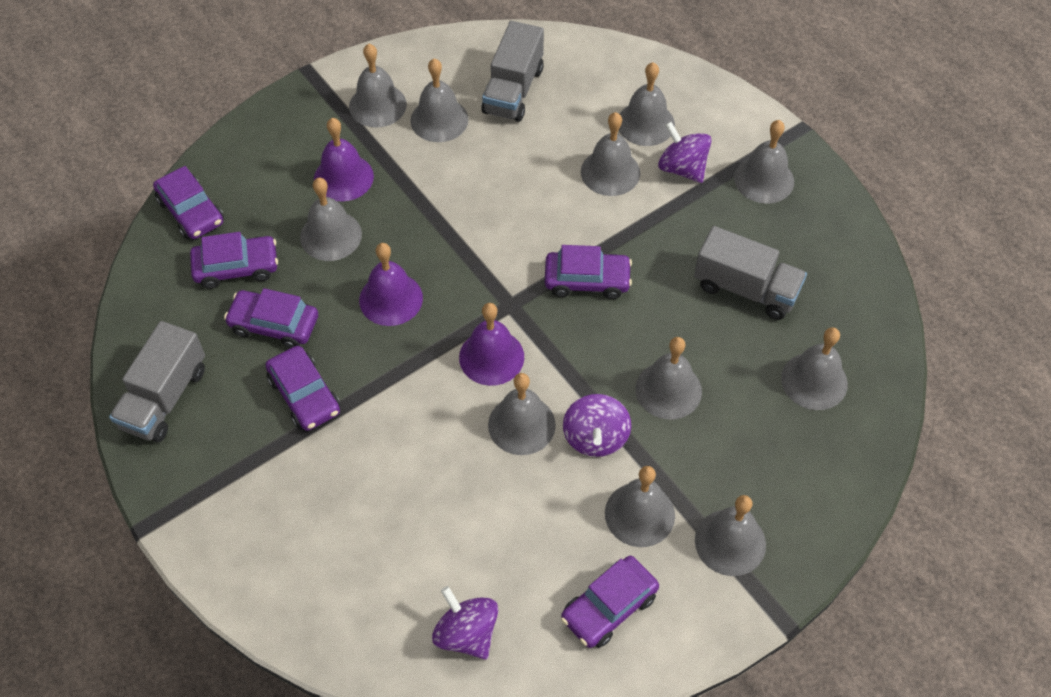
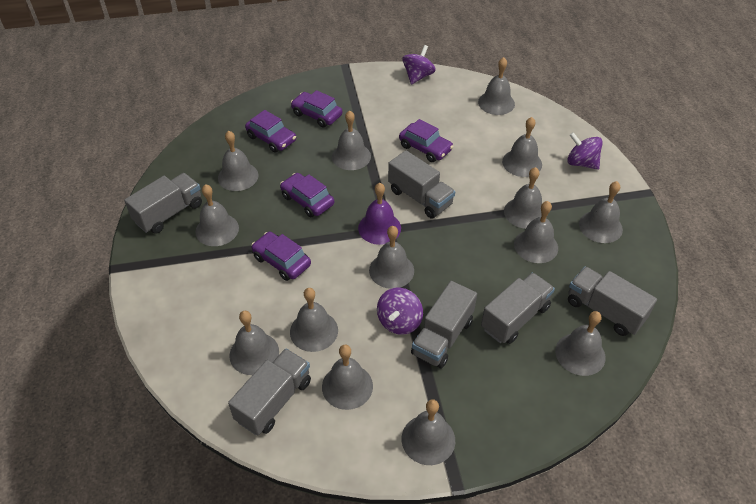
grey bell: [300,178,362,261] [349,44,407,128] [410,58,468,142] [488,373,556,455] [581,112,640,196] [605,466,675,547] [619,62,675,146] [636,337,702,419] [695,495,766,576] [734,120,794,204] [781,327,848,410] = 11 -> [195,184,239,246] [218,131,258,191] [230,311,279,375] [290,288,338,352] [322,344,373,410] [332,110,371,170] [369,226,414,289] [402,399,455,465] [478,57,515,115] [502,117,542,177] [504,167,542,229] [514,201,558,263] [555,311,606,376] [579,181,623,243] = 14
grey truck: [109,321,205,442] [481,21,544,122] [694,226,807,320] = 3 -> [124,173,202,234] [228,348,311,435] [388,150,455,219] [411,281,477,368] [481,272,555,344] [568,267,657,336] = 6
purple bell: [314,118,374,202] [359,243,423,326] [459,303,524,386] = 3 -> [358,183,401,245] = 1
purple car: [153,166,224,239] [190,232,278,289] [224,288,318,348] [265,346,341,431] [545,245,632,299] [561,556,659,648] = 6 -> [245,110,296,153] [251,232,311,281] [280,173,334,217] [291,90,342,128] [399,119,453,162] = 5

